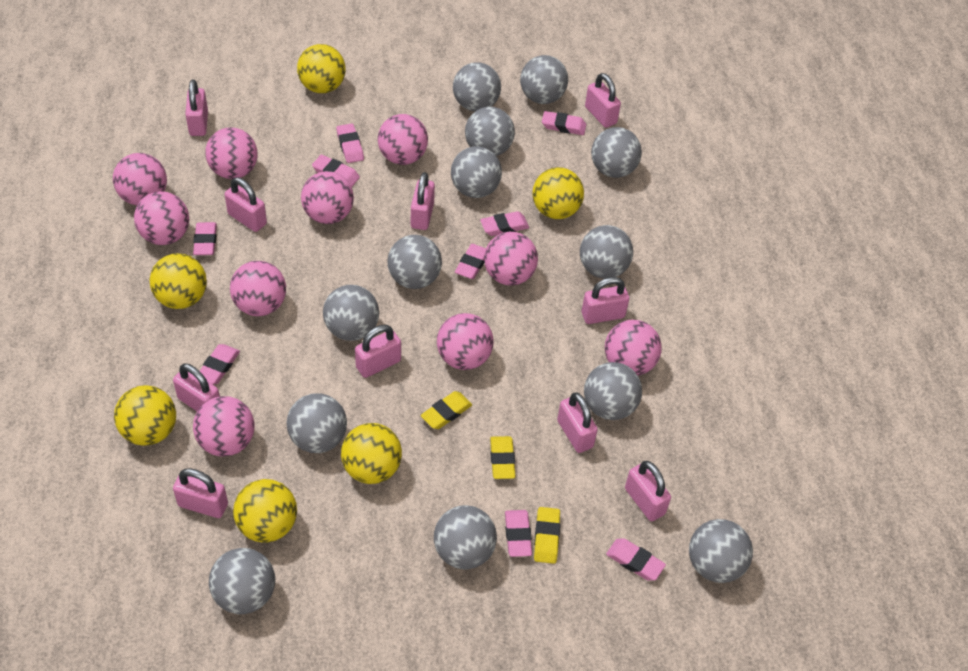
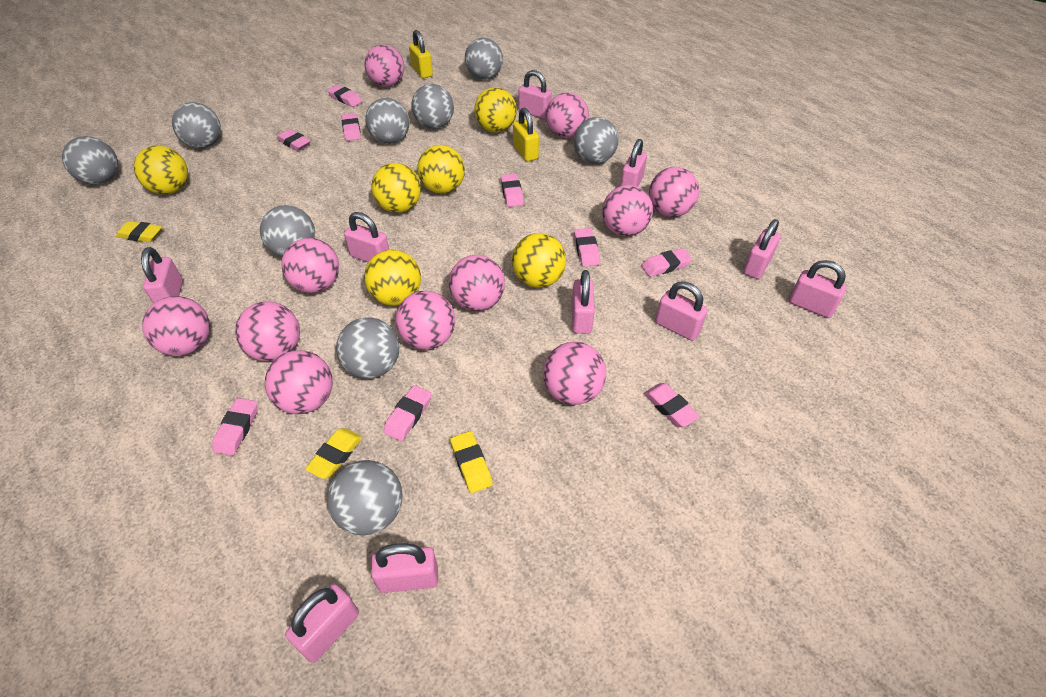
grey ball: [209,548,275,614] [287,393,347,453] [323,285,379,341] [388,235,442,289] [434,505,497,569] [451,146,502,198] [453,62,501,111] [465,107,515,156] [520,55,568,104] [580,225,633,279] [584,362,642,420] [591,127,642,178] [689,519,753,583] = 13 -> [62,136,118,185] [172,102,221,148] [260,205,315,257] [327,460,403,535] [336,318,399,379] [365,98,409,144] [411,84,454,129] [465,38,503,80] [574,117,619,164] = 9
pink ball: [113,153,167,205] [134,191,189,245] [193,396,255,456] [205,127,258,179] [230,261,286,316] [301,171,354,224] [378,114,428,165] [437,313,494,370] [484,232,538,286] [605,320,662,376] = 10 -> [142,296,210,356] [235,302,300,361] [265,350,333,414] [281,238,339,293] [365,44,404,87] [396,290,455,350] [449,255,505,311] [543,342,606,405] [546,92,589,138] [602,185,653,236] [649,167,699,217] = 11
yellow padlock: none = 0 -> [409,30,433,78] [513,107,539,162] = 2

